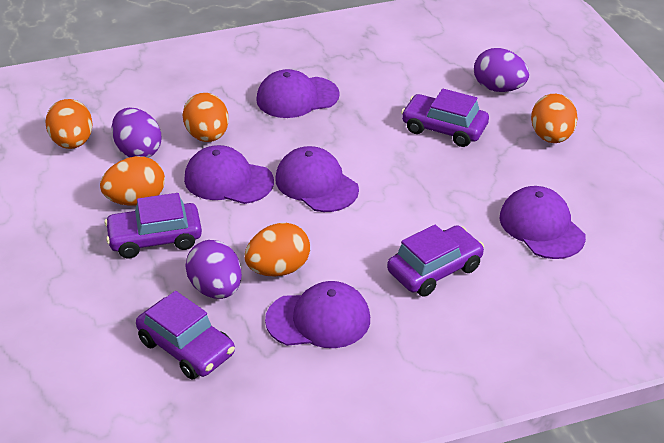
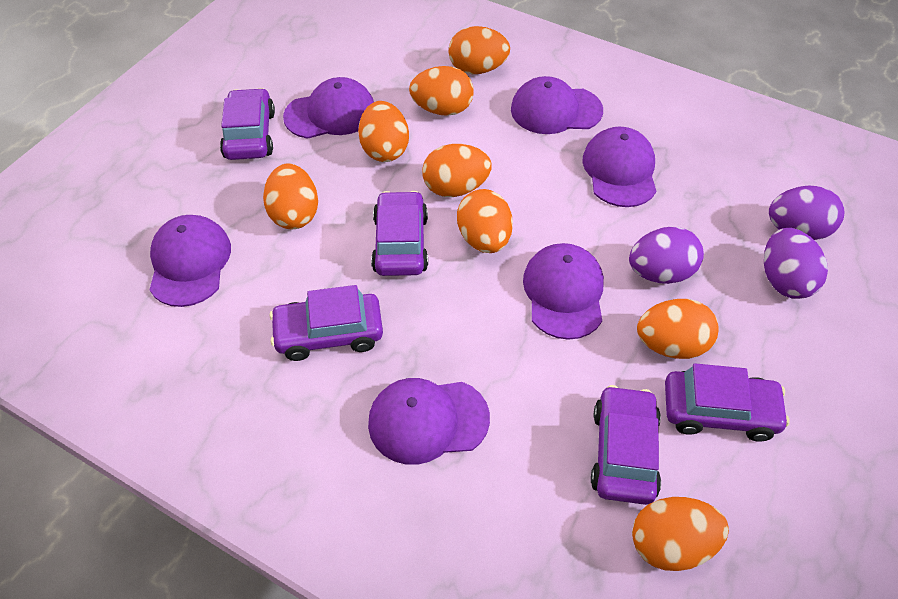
orange egg: [45,99,93,149] [100,156,165,206] [183,93,229,142] [245,223,310,276] [531,94,578,143] = 5 -> [263,163,318,230] [358,101,409,162] [409,66,474,116] [422,144,492,197] [449,26,510,74] [457,189,513,253] [632,497,729,571] [637,299,719,359] = 8
purple cap: [184,145,274,204] [256,69,340,118] [265,281,370,348] [275,146,359,212] [499,186,586,259] = 5 -> [149,215,231,307] [283,77,374,139] [368,378,490,465] [511,76,603,134] [523,243,604,340] [583,127,656,207] = 6
purple car: [104,193,202,258] [136,291,235,380] [387,225,484,297] [401,89,489,147] = 4 -> [220,88,275,160] [270,285,383,361] [371,191,428,276] [591,385,661,505] [665,363,790,442] = 5

